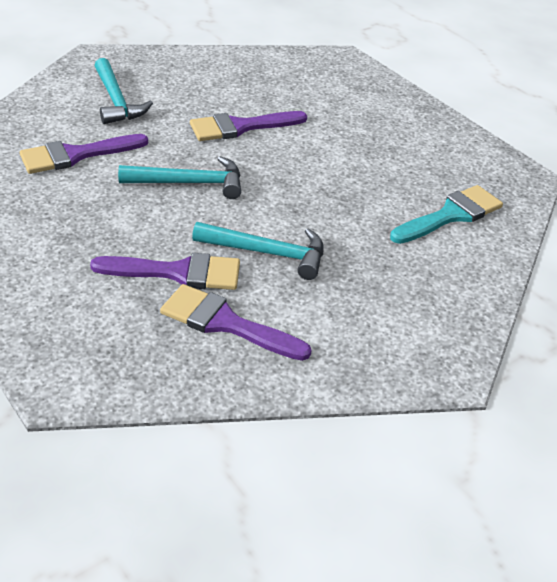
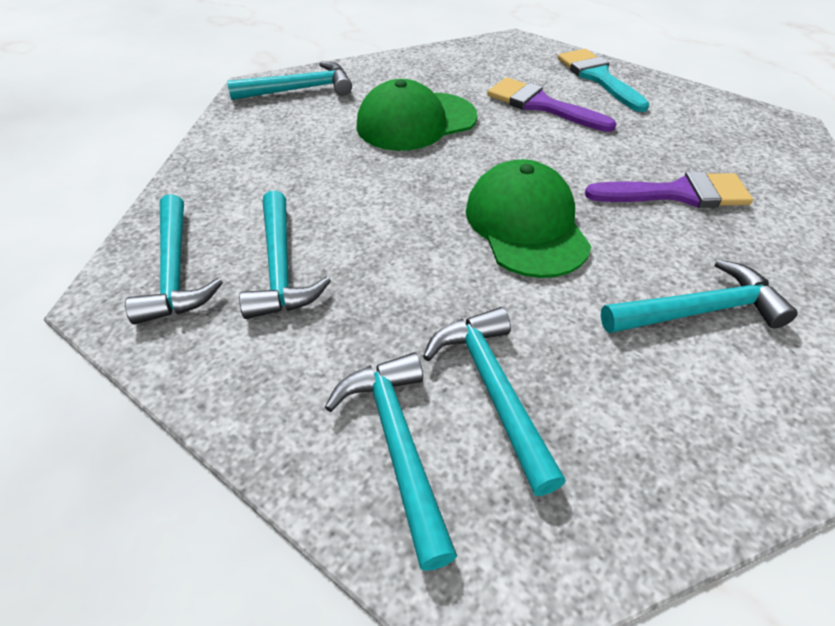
green cap: none = 0 -> [357,79,477,151] [466,159,592,278] = 2
purple brush: [20,134,148,174] [90,253,240,290] [160,284,312,361] [190,111,307,141] = 4 -> [487,77,616,132] [585,171,753,208] = 2
turquoise hammer: [95,58,153,124] [118,156,241,199] [192,222,324,280] = 3 -> [125,194,223,325] [227,61,352,100] [239,190,331,319] [325,352,457,571] [423,307,566,496] [601,259,798,333] = 6

